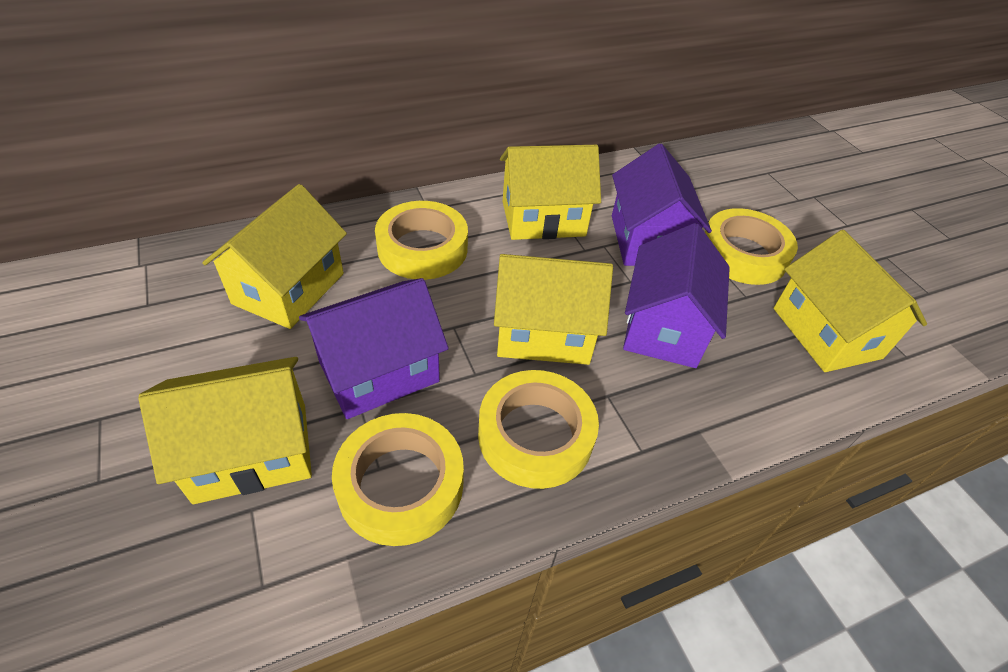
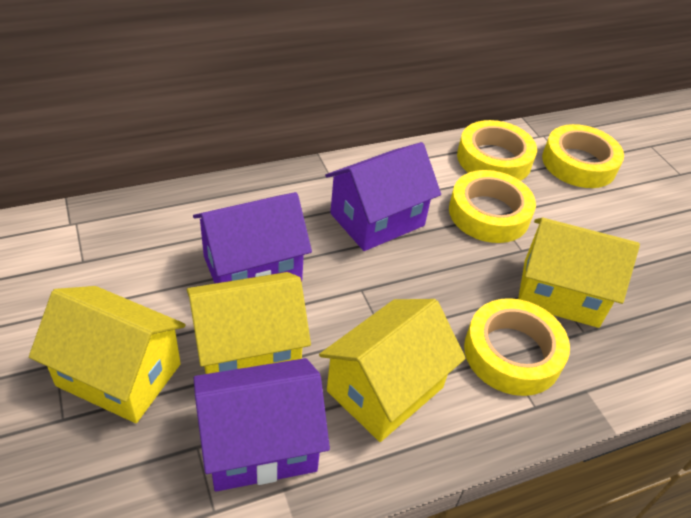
yellow house: [138,357,312,504] [202,184,347,329] [494,254,613,365] [500,145,601,240] [773,230,927,372] = 5 -> [29,286,186,423] [187,272,311,374] [319,299,466,442] [518,218,640,328] = 4

